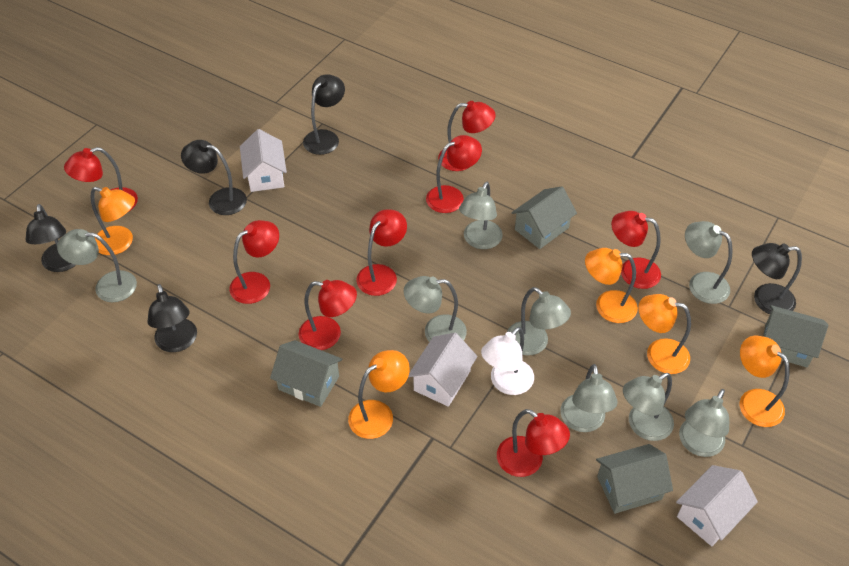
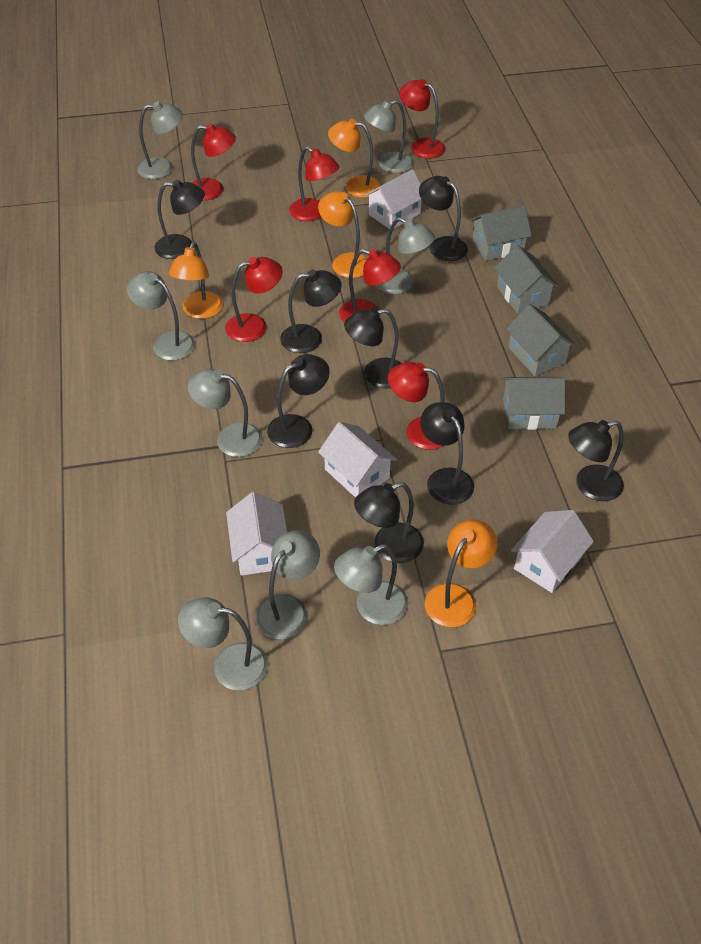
black lamp: [26,204,76,272] [147,284,197,352] [181,140,247,215] [303,74,345,155] [752,243,802,314] = 5 -> [154,180,205,259] [267,354,330,448] [280,269,342,353] [344,308,401,389] [354,482,424,563] [419,176,468,261] [420,402,474,505] [568,420,624,501] = 8
orange lamp: [91,187,135,255] [348,350,410,439] [585,248,638,323] [638,294,691,374] [740,336,790,427] = 5 -> [169,242,223,319] [318,191,368,278] [328,119,381,198] [425,519,497,627] = 4
red lamp: [64,147,138,212] [229,220,279,304] [299,280,357,350] [357,209,407,296] [426,135,482,213] [438,101,496,171] [497,409,570,477] [611,211,661,289] = 8 -> [191,123,236,200] [225,257,282,342] [289,147,339,221] [339,249,401,322] [388,362,445,450] [399,79,445,159] = 6
white house: [240,129,287,192] [408,333,478,407] [676,465,758,546] = 3 -> [226,492,287,576] [318,422,397,498] [364,169,422,229] [511,510,594,593] = 4
white lamp: [481,327,534,395] = 1 -> none = 0

